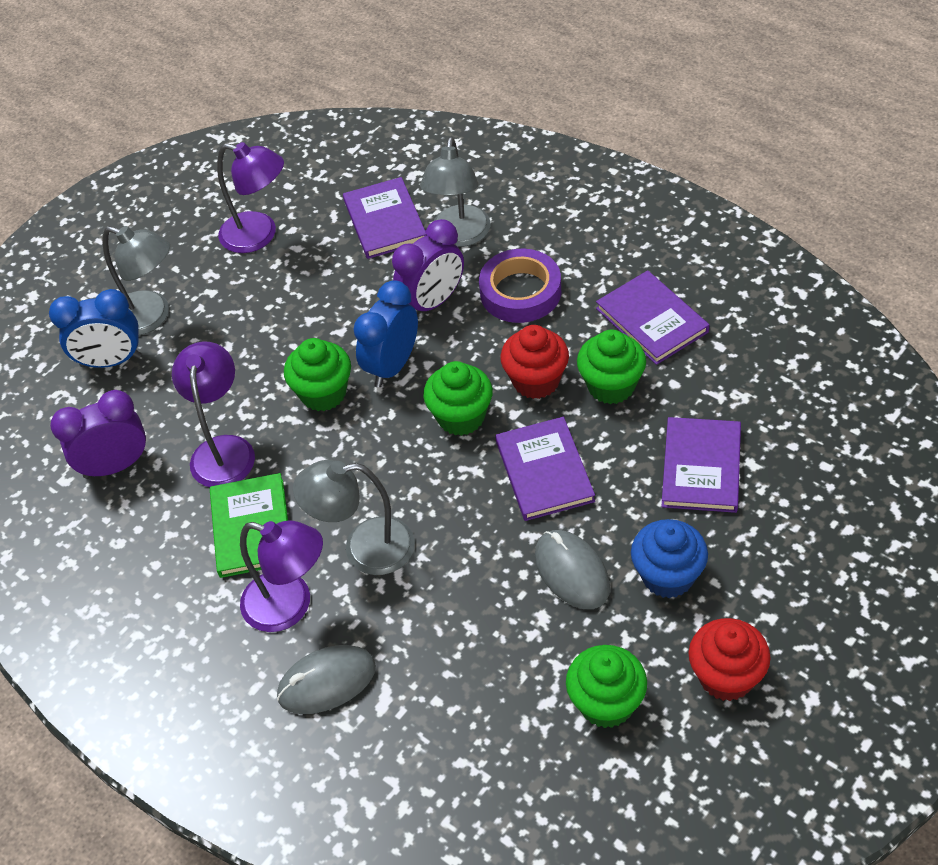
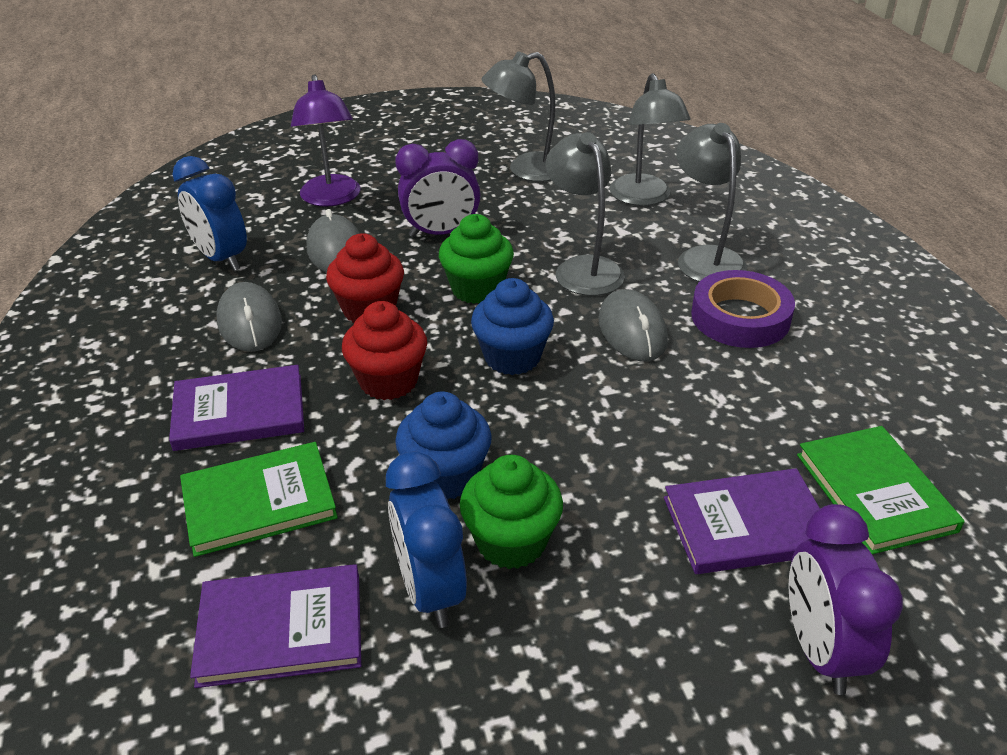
blue cupcake: [631,519,708,598] = 1 -> [395,392,492,499] [471,278,554,375] = 2
green book: [210,473,288,578] = 1 -> [180,442,338,557] [797,426,965,554] = 2
green cupcake: [284,338,351,411] [423,361,493,436] [566,645,647,728] [577,330,646,404] = 4 -> [439,214,514,304] [460,455,563,569] = 2
grey lamp: [102,226,170,335] [293,460,415,575] [420,137,490,247] = 3 -> [482,51,556,182] [545,132,625,296] [609,73,691,206] [676,123,747,282] = 4
grey mouse: [277,645,376,714] [535,530,610,609] = 2 -> [216,282,282,352] [306,209,360,273] [598,289,668,361] = 3
purple book: [343,177,426,259] [495,417,595,521] [596,270,709,365] [661,417,741,513] = 4 -> [169,365,304,451] [190,564,361,688] [664,468,820,574] = 3
purple lamp: [172,342,255,487] [217,142,284,253] [240,520,323,632] = 3 -> [291,74,360,207] = 1

